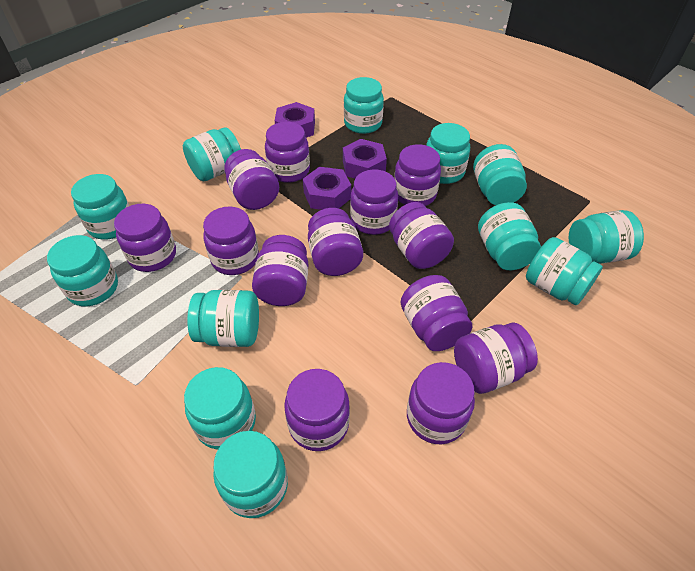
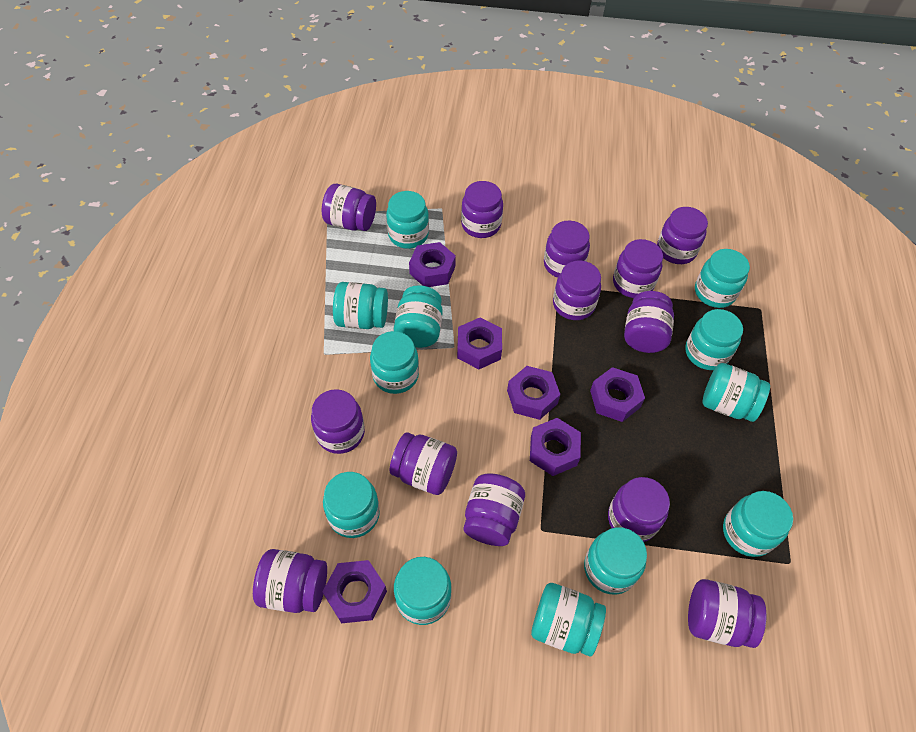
purple nut: [275,102,315,138] [303,167,351,210] [343,139,387,179] = 3 -> [322,560,387,623] [409,242,456,287] [457,317,502,369] [507,366,560,420] [530,418,581,476] [590,367,645,422] = 6

